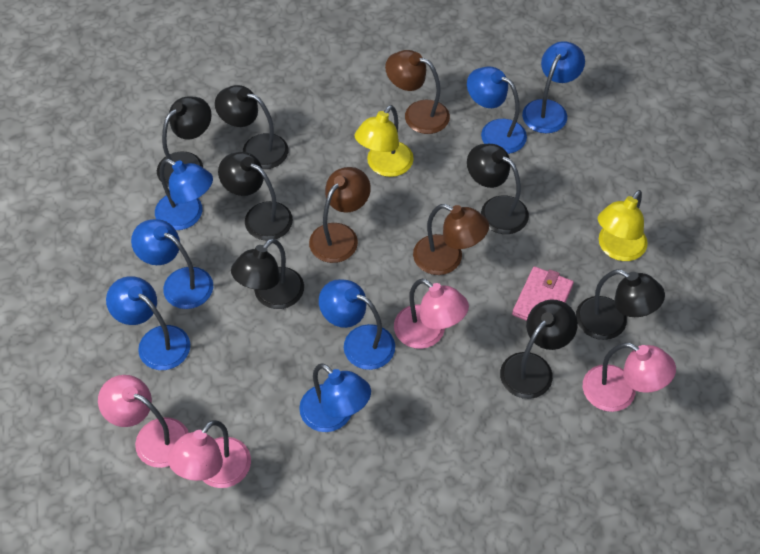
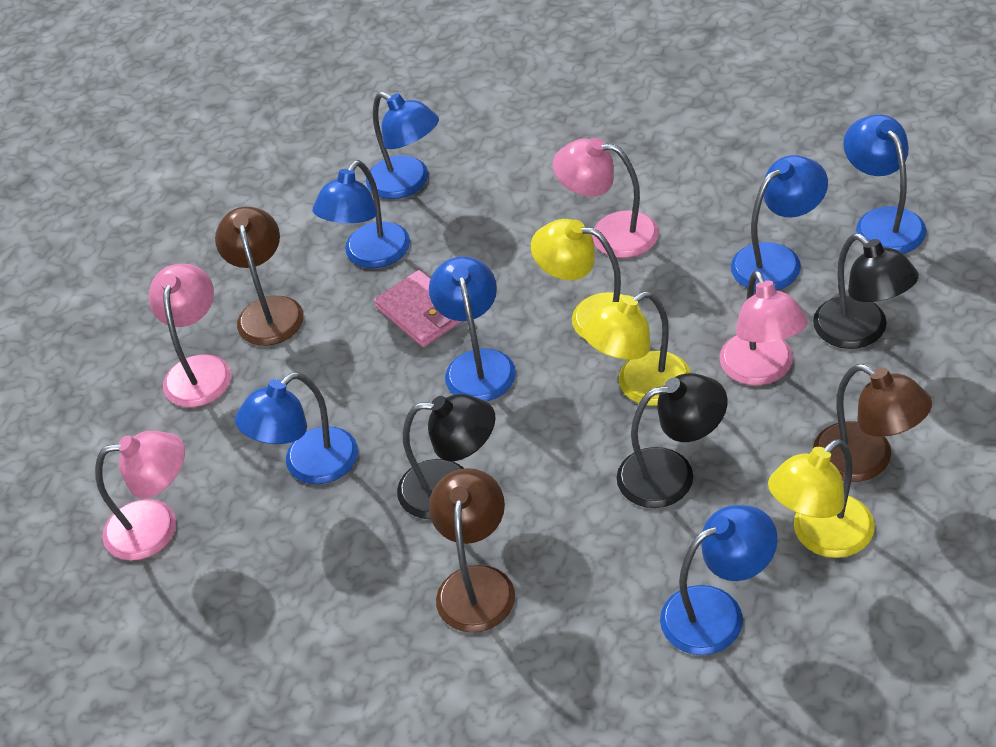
black lamp: [157,97,212,187] [215,85,289,169] [218,152,293,241] [231,238,304,309] [467,144,529,234] [500,300,578,399] [576,269,665,340] = 7 -> [397,394,495,519] [617,373,728,508] [813,233,919,349] = 3
yellow lamp: [355,105,414,177] [598,190,648,261] = 2 -> [531,219,641,339] [582,291,691,406] [768,439,875,558] = 3

